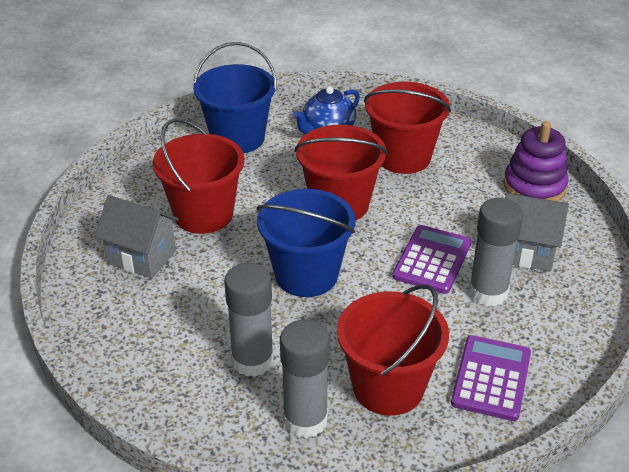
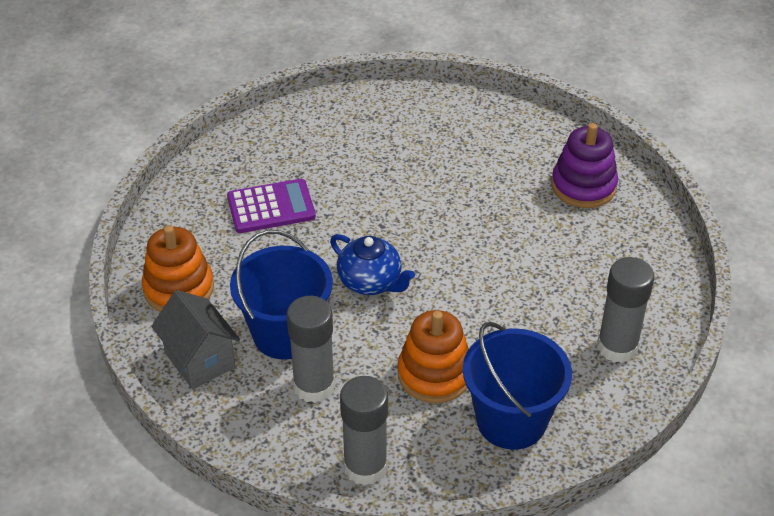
grey house: [95,195,179,279] [505,193,569,272] = 2 -> [151,290,240,389] = 1
orange stacking toy: none = 0 -> [142,225,214,312] [398,310,469,403] = 2
purple calculator: [392,225,471,294] [451,335,531,421] = 2 -> [227,179,316,233] = 1
red bucket: [152,119,245,234] [295,125,388,221] [337,284,449,416] [364,82,451,174] = 4 -> none = 0

